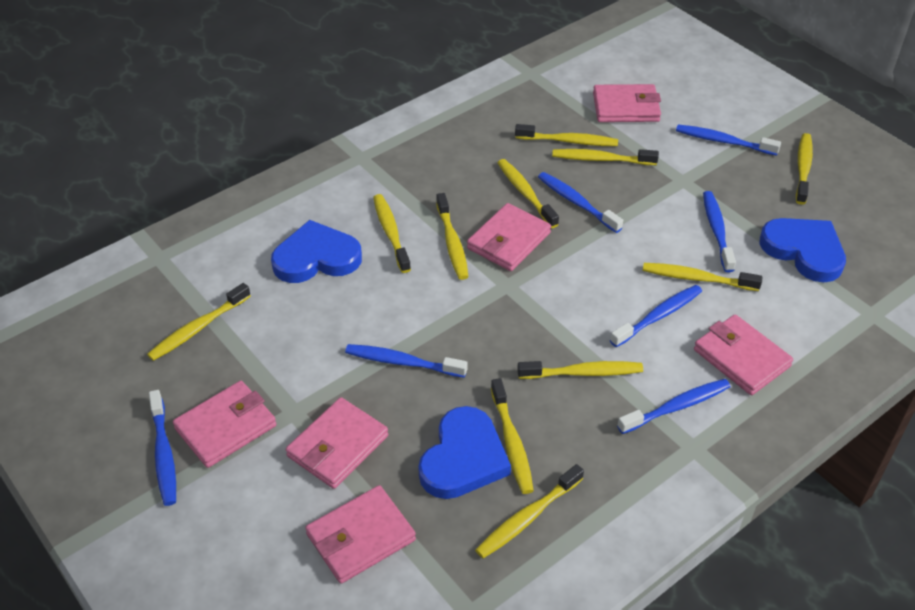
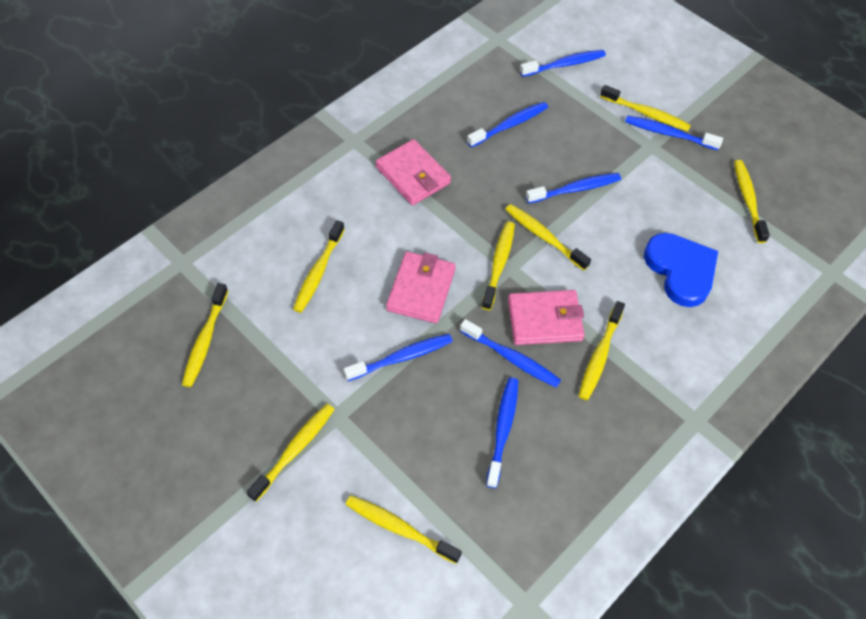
blue heart: [271,220,362,283] [418,406,511,499] [759,218,846,282] = 3 -> [644,233,718,307] = 1
pink wallet: [173,381,276,468] [286,397,388,489] [305,485,416,584] [467,203,551,271] [593,84,661,122] [694,314,793,395] = 6 -> [376,139,451,205] [386,251,456,323] [508,290,585,345] = 3
yellow toothbrush: [147,283,251,361] [373,194,411,273] [436,193,468,280] [475,464,584,558] [491,378,534,494] [497,159,559,228] [515,124,618,146] [517,361,643,379] [552,149,659,165] [643,263,762,291] [796,133,813,205] = 11 -> [182,283,228,387] [247,404,335,502] [293,220,345,313] [346,495,462,564] [482,222,515,310] [505,204,591,271] [579,301,625,400] [600,85,691,132] [734,160,770,243] = 9

